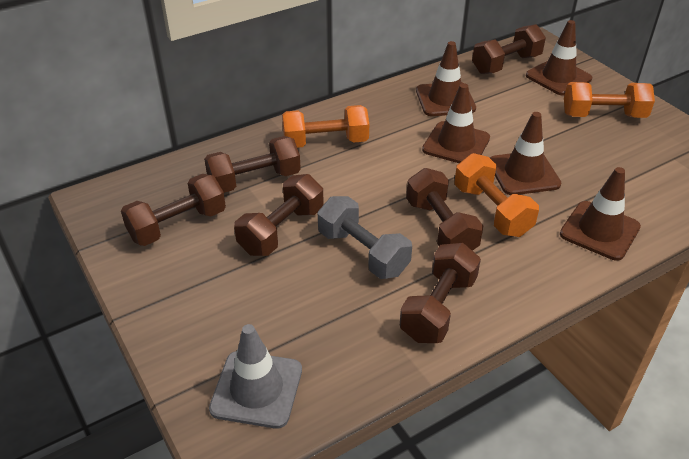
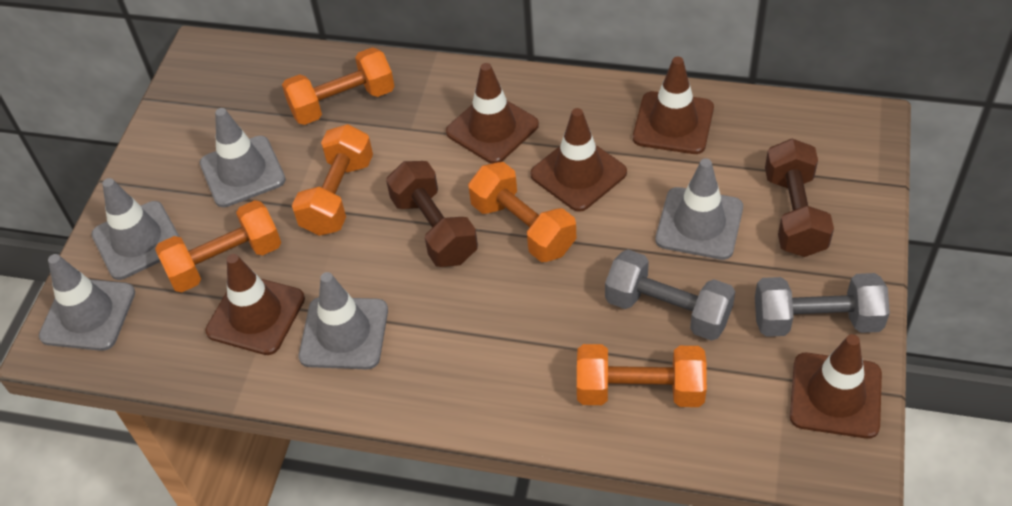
brown dumbbell: [121,174,226,246] [204,136,301,193] [234,174,324,256] [400,243,481,343] [406,168,483,251] [472,24,546,74] = 6 -> [386,161,478,267] [765,139,834,257] = 2
grey dumbbell: [318,196,412,279] = 1 -> [605,249,735,341] [755,273,890,337] = 2
grey traffic cone: [209,324,302,429] = 1 -> [39,254,135,351] [91,178,180,280] [200,108,286,207] [299,272,388,370] [655,158,743,260] = 5
orange dumbbell: [282,105,369,148] [454,153,539,237] [564,82,655,118] = 3 -> [155,200,281,292] [282,47,395,125] [292,124,373,236] [468,162,576,262] [577,344,707,407] = 5

